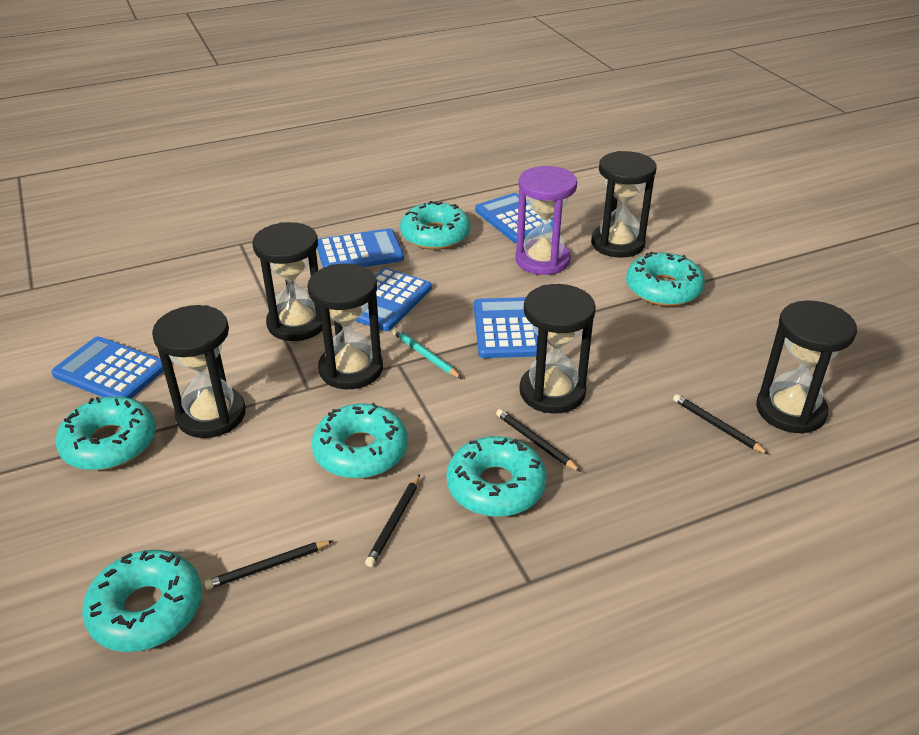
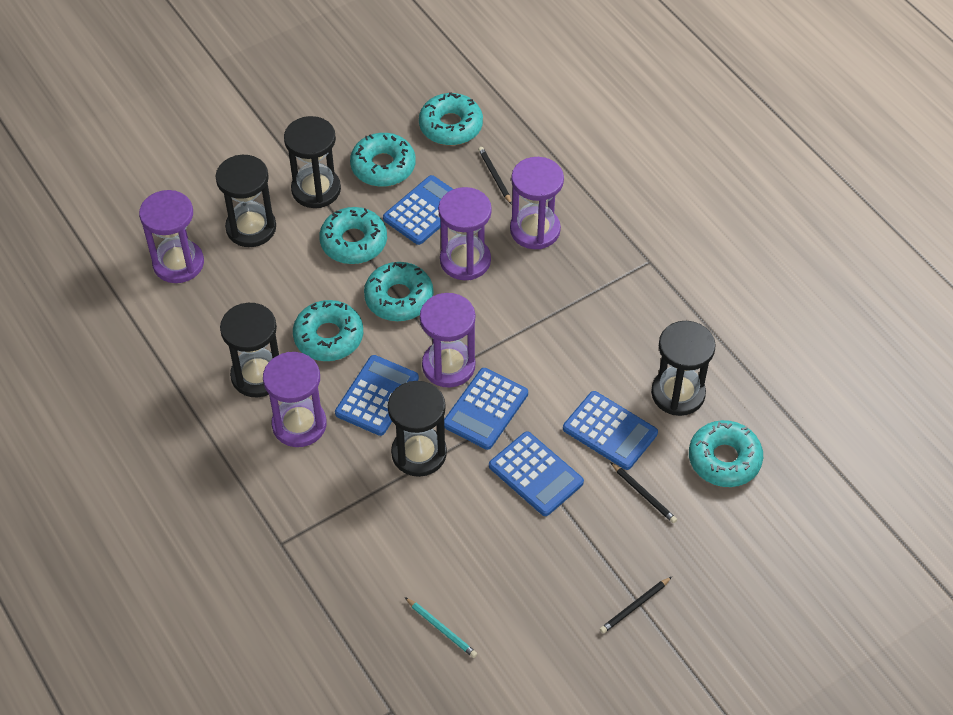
black hourglass: [152,305,246,438] [253,222,322,341] [307,263,383,389] [519,284,596,414] [591,151,656,258] [756,300,857,434] = 6 -> [215,155,276,247] [220,303,279,397] [284,116,341,208] [388,381,447,477] [651,321,716,416] = 5
black pencil: [204,540,334,590] [365,474,420,567] [496,409,581,472] [673,394,769,455] = 4 -> [478,147,512,205] [600,577,672,634] [610,462,677,523] = 3
purple hourglass: [515,166,577,275] = 1 -> [139,190,204,283] [263,352,327,447] [420,293,475,388] [438,187,492,280] [510,157,564,249] = 5

